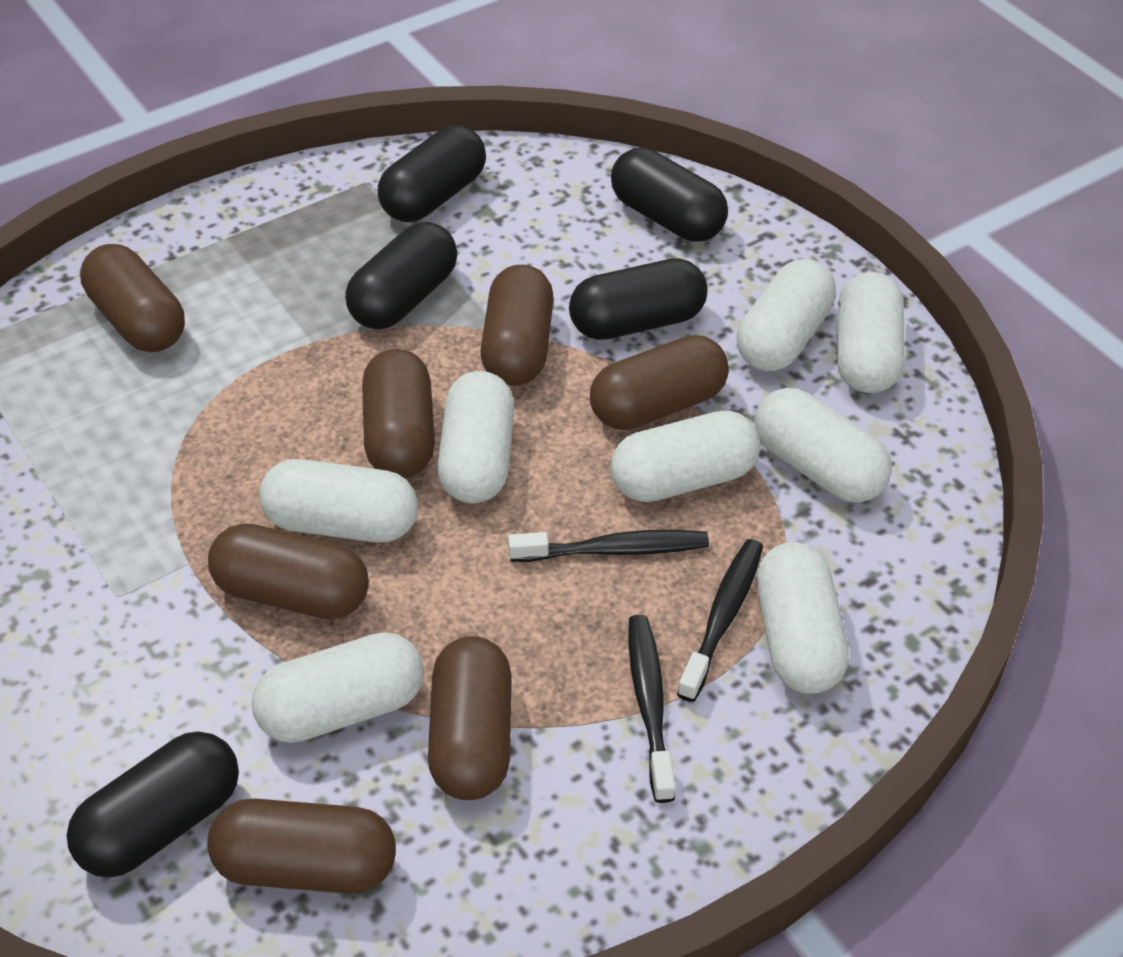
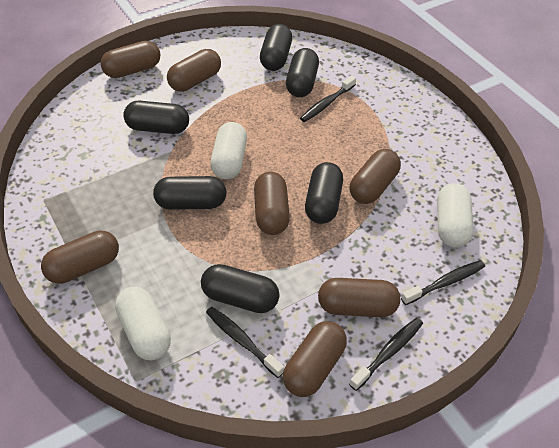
black capsule: [67,731,239,878] [345,222,457,329] [378,125,486,222] [569,258,708,340] [611,148,728,242] = 5 -> [123,101,189,134] [153,176,227,210] [201,264,279,313] [260,24,292,71] [286,48,319,97] [305,162,343,224] = 6
black toothbrush: [508,530,709,562] [628,615,675,803] [677,539,763,702] = 3 -> [206,307,284,378] [300,76,356,122] [349,318,423,391] [401,260,485,305] = 4
white capsule: [251,632,424,743] [259,459,418,543] [437,371,514,503] [611,411,760,502] [737,259,836,371] [755,388,892,503] [756,542,849,694] [837,272,905,393] = 8 -> [115,287,171,360] [210,122,247,179] [437,183,473,247] = 3

